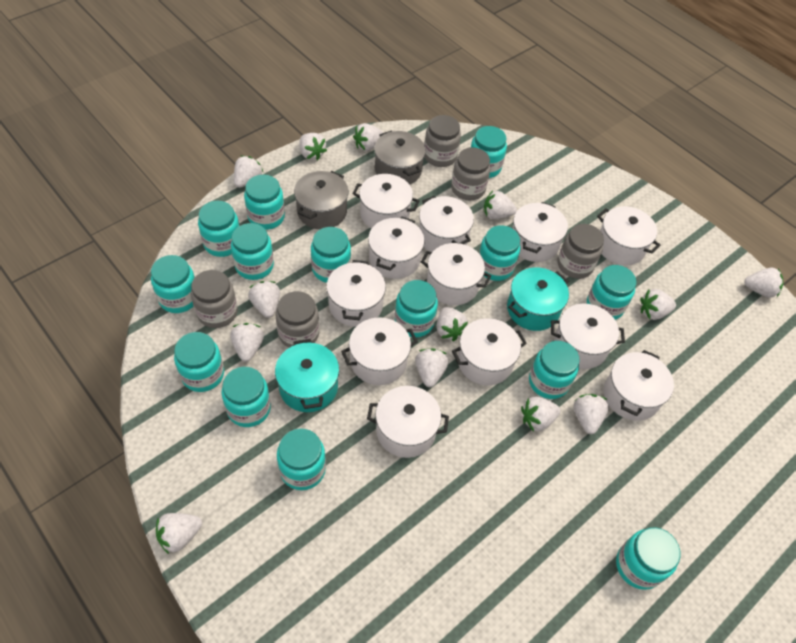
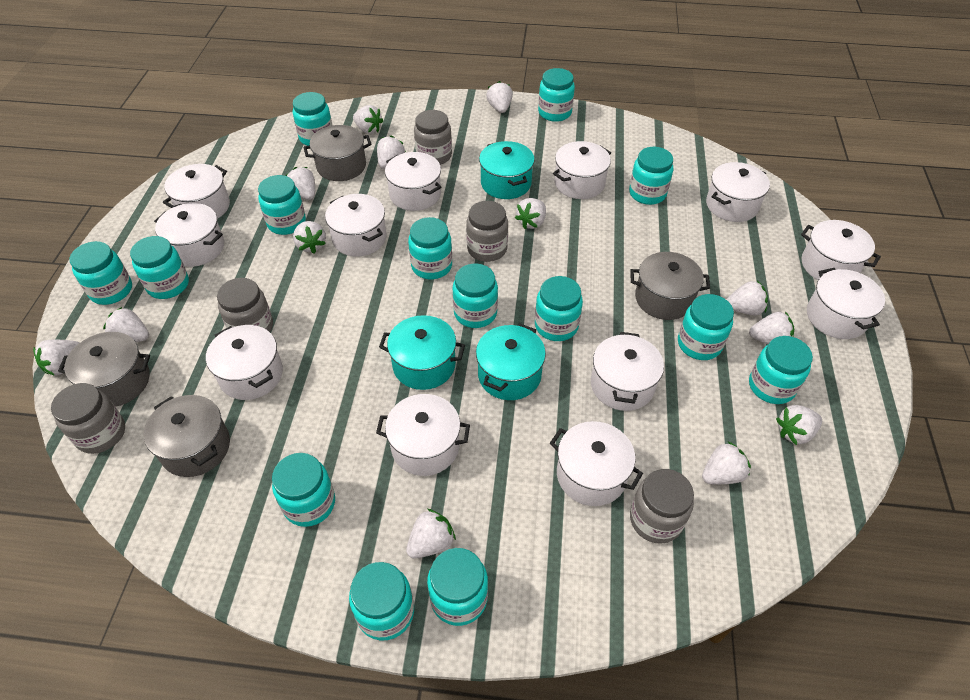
grey pot: [294,171,348,229] [374,131,426,185] = 2 -> [58,332,150,407] [144,395,230,477] [303,125,372,181] [630,252,710,320] = 4
turquoise pot: [275,339,339,412] [507,267,569,331] = 2 -> [379,315,465,390] [476,324,546,400] [479,141,535,199] = 3

